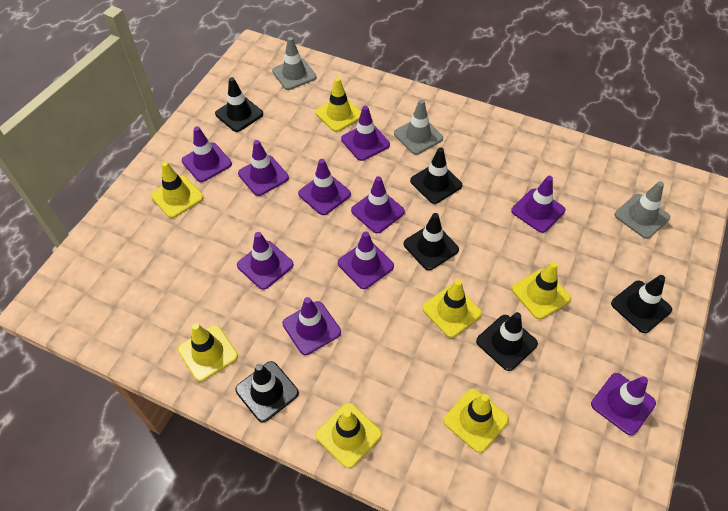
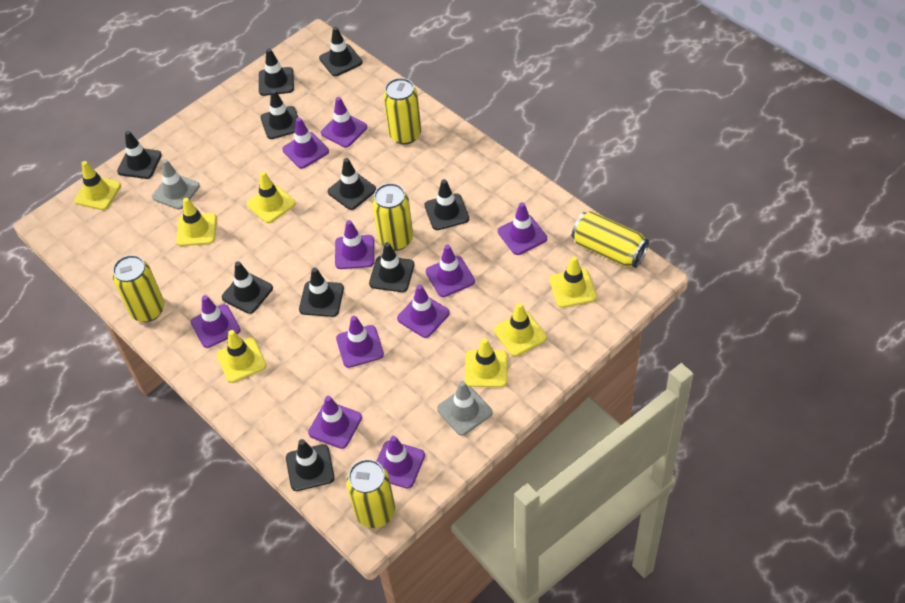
black traffic cone: [215,77,263,132] [235,361,299,422] [404,213,459,270] [410,148,462,204] [476,312,538,371] [611,275,672,333] = 6 -> [117,131,162,179] [222,261,273,314] [259,48,294,96] [261,90,298,139] [286,439,335,491] [299,267,344,317] [319,27,363,76] [328,158,376,210] [369,242,414,292] [424,179,469,230] = 10
grey traffic cone: [272,37,317,90] [394,99,443,155] [615,181,670,239] = 3 -> [152,159,200,210] [437,381,493,436] = 2
yellow can: none = 0 -> [113,255,165,322] [346,459,395,528] [372,183,413,251] [383,78,421,144] [572,211,649,268] = 5

